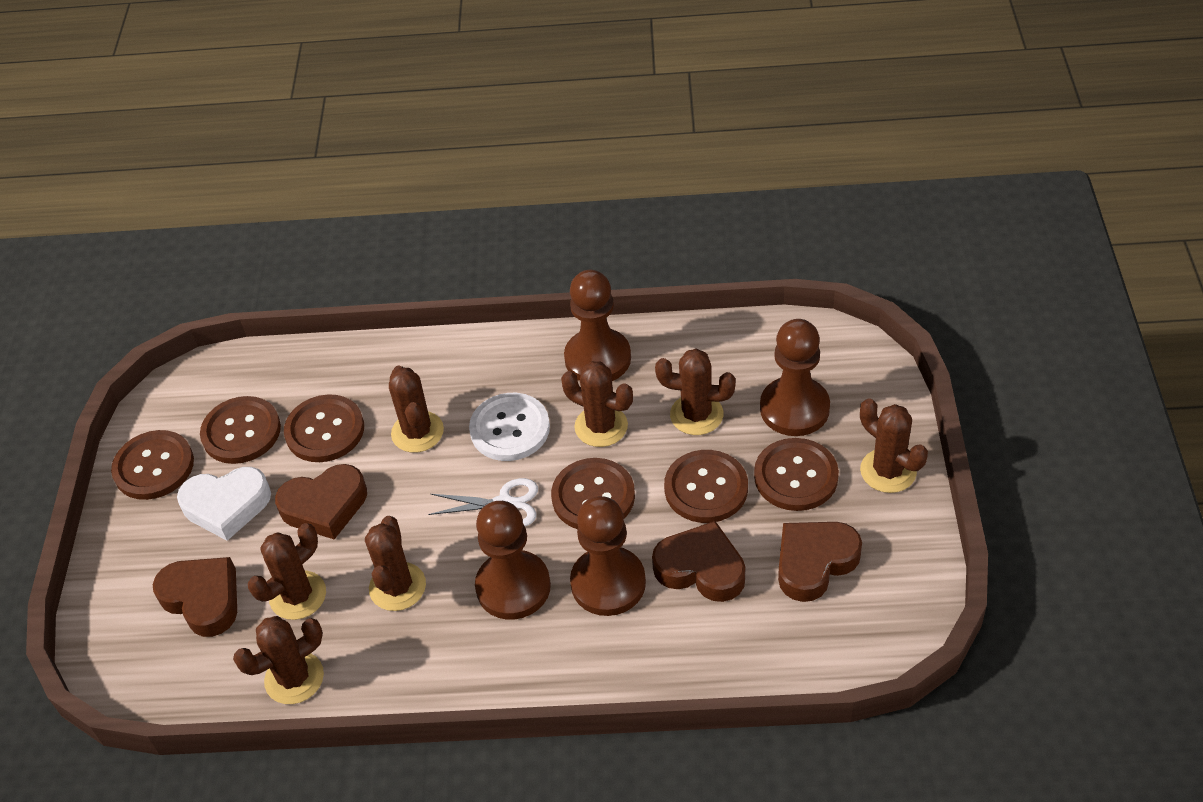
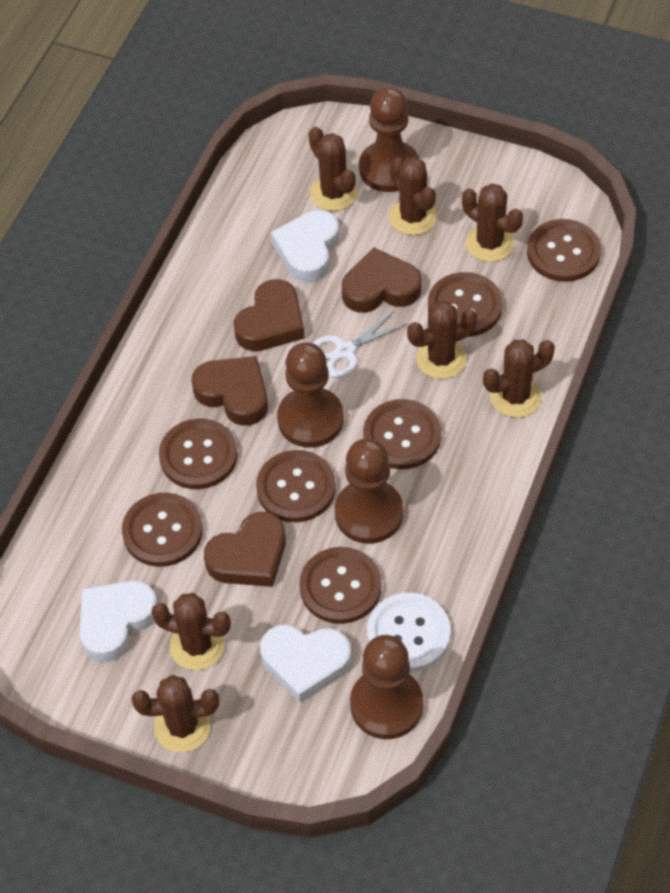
brown button: [111,430,194,500] [200,396,281,464] [284,394,364,462] [551,458,635,529] [664,450,748,523] [754,438,839,511] = 6 -> [122,493,203,567] [159,418,238,489] [256,450,336,522] [299,547,382,624] [363,399,441,469] [428,272,503,337] [527,219,601,282] = 7
white heart: [177,467,271,541] = 1 -> [80,581,157,662] [260,625,351,703] [271,210,339,283] = 3

